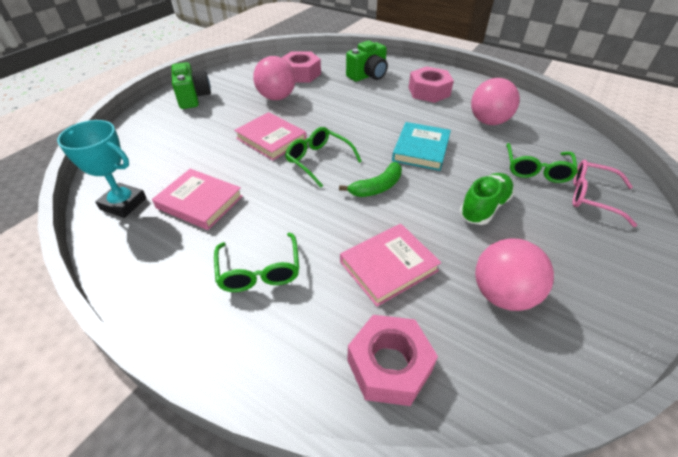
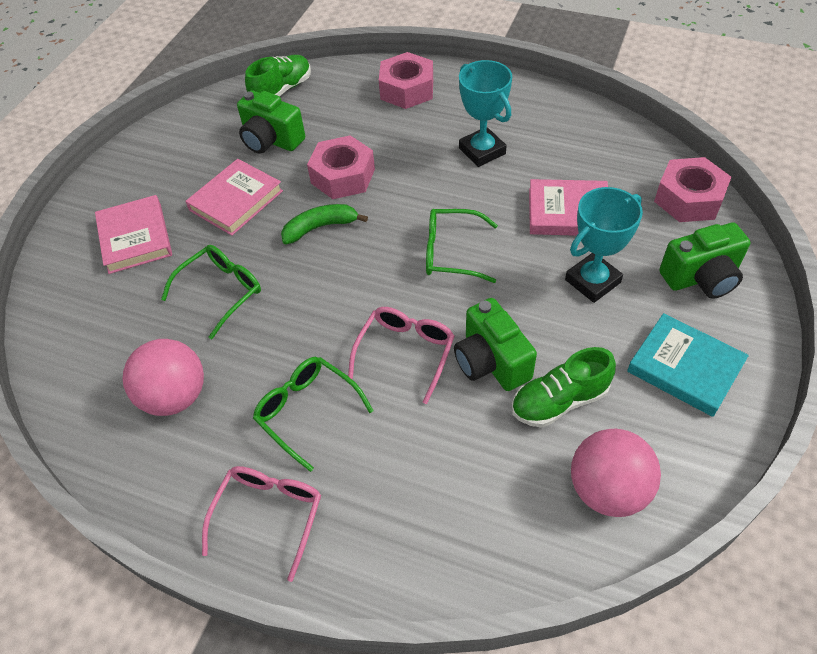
green camera: [171,62,211,109] [346,41,388,82] = 2 -> [237,91,305,154] [454,298,537,391] [659,222,750,299] = 3
green shoe: [459,173,514,225] = 1 -> [245,55,311,97] [512,347,616,427] = 2
pink ball: [253,56,295,100] [471,78,520,125] [475,239,554,311] = 3 -> [123,339,204,416] [571,429,661,517] = 2
pink glasses: [573,160,637,227] = 1 -> [202,466,321,582] [348,307,455,404] = 2
turquoise trophy: [57,120,146,218] = 1 -> [459,60,512,167] [565,187,643,303] = 2

